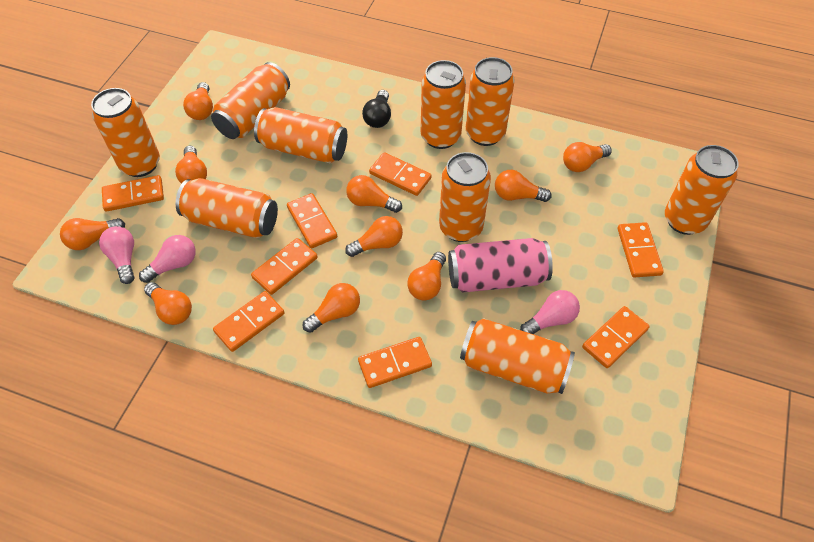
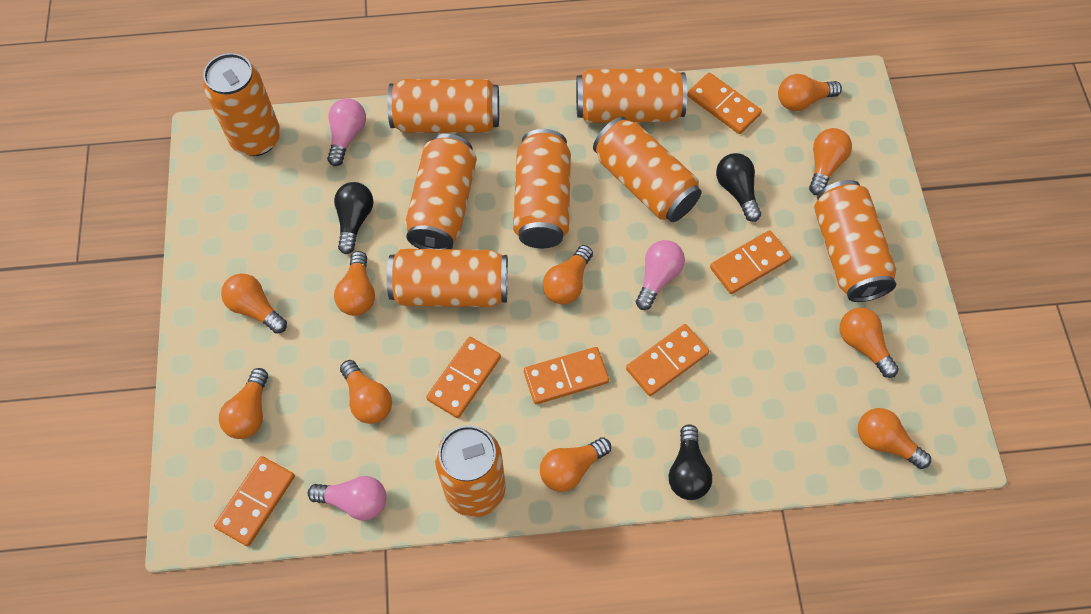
black light bulb: [362,90,391,128] = 1 -> [334,182,374,254] [669,424,712,500] [716,153,761,222] = 3
orange domino: [102,175,164,212] [213,291,285,352] [251,238,318,295] [287,193,337,248] [358,337,432,388] [369,152,431,196] [582,306,649,368] [618,222,664,278] = 8 -> [214,456,295,546] [426,337,501,418] [524,347,609,404] [626,324,709,396] [687,72,762,134] [710,230,791,294] = 6
pink can: [448,238,553,293] = 1 -> none = 0

